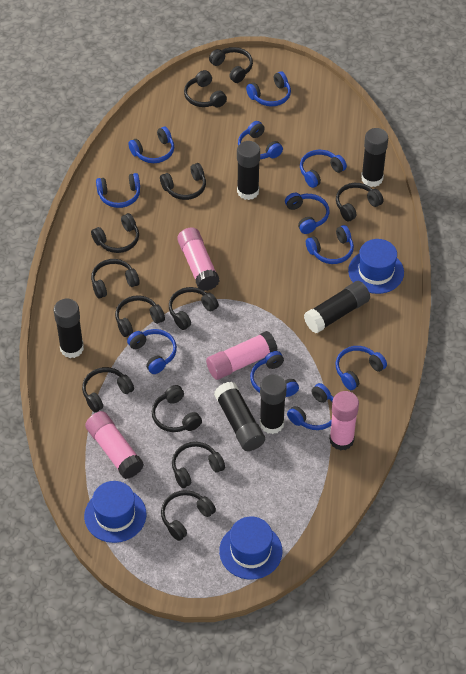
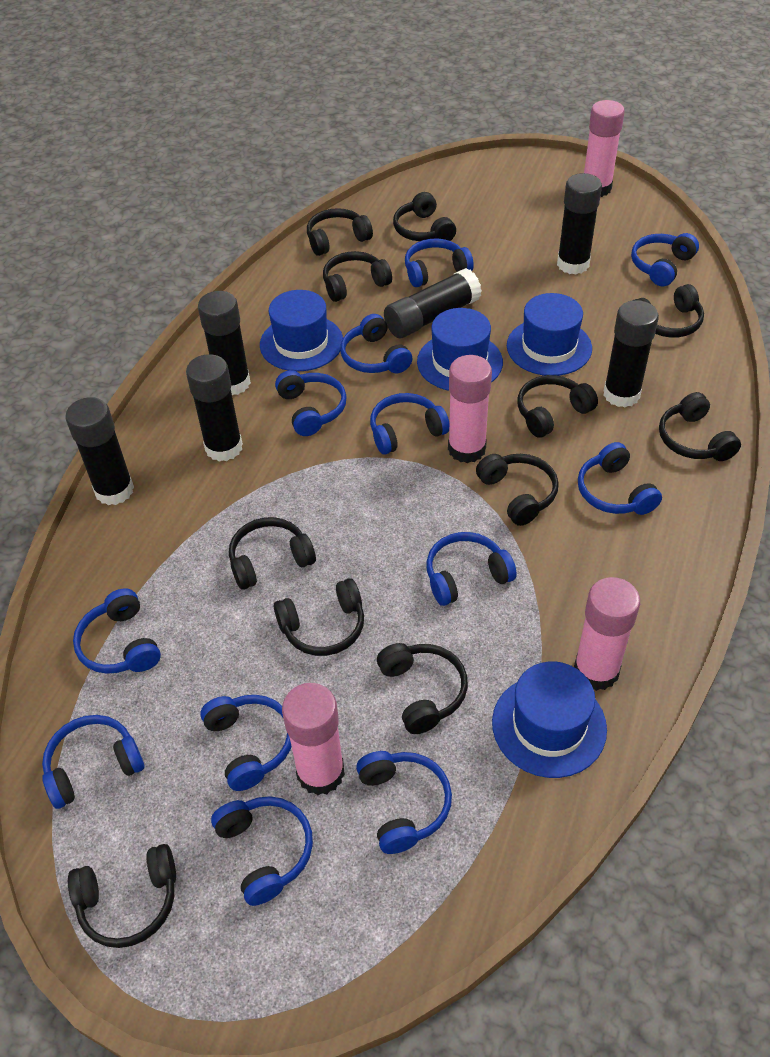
black headphones: [82,367,134,412] [91,213,139,253] [91,259,140,299] [115,295,165,337] [152,385,202,432] [160,163,206,200] [161,490,216,541] [169,287,219,330] [172,442,225,488] [184,70,227,107] [209,47,253,83] [336,183,383,222] = 12 -> [68,844,176,948] [229,517,316,590] [274,578,364,656] [307,208,373,256] [323,251,392,302] [377,643,468,734] [393,192,456,241] [476,454,559,526] [517,375,598,438] [635,284,704,338] [659,392,741,461] = 11
blue hat: [84,481,146,543] [219,517,282,579] [348,239,404,294] = 3 -> [260,290,343,371] [417,308,503,391] [492,661,607,778] [507,293,592,376] = 4
blue headphones: [96,173,140,208] [127,329,177,374] [128,127,174,163] [238,121,283,159] [246,71,291,107] [250,351,299,397] [285,193,329,234] [287,383,334,430] [300,150,347,188] [306,225,354,264] [336,346,387,390] = 11 -> [42,715,144,809] [73,588,161,674] [200,695,291,791] [211,796,313,906] [275,370,347,436] [340,314,412,373] [356,751,452,854] [370,393,449,455] [405,239,474,287] [426,532,517,606] [578,442,662,515] [631,233,699,286] = 12

